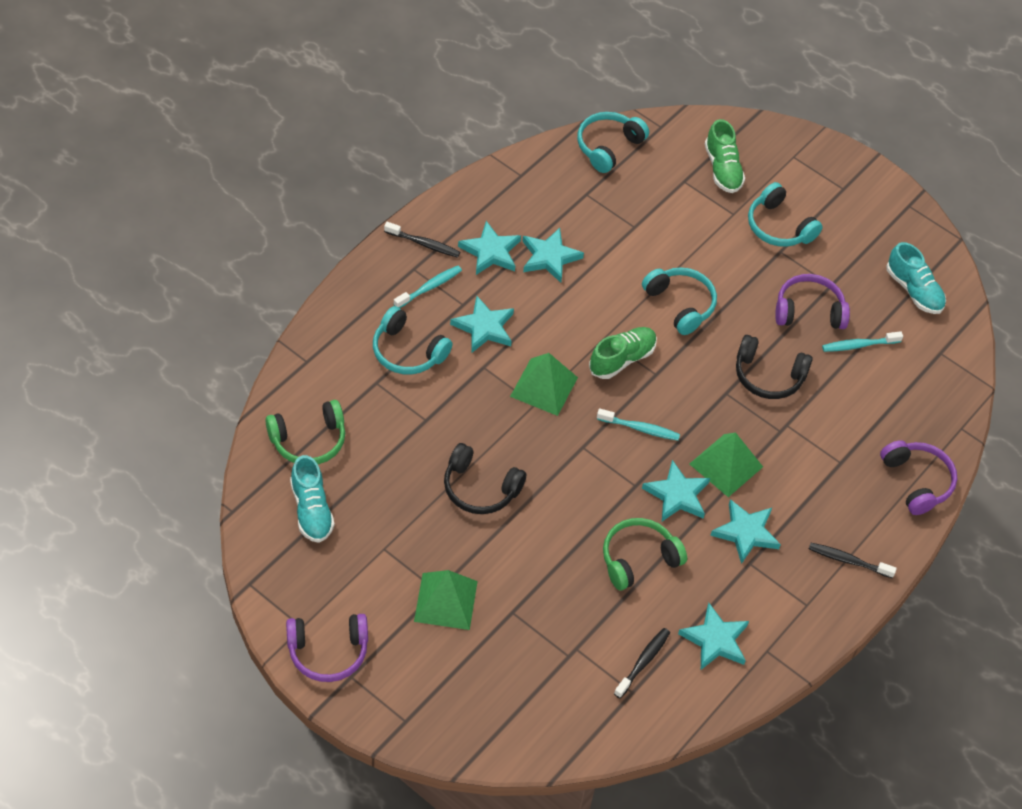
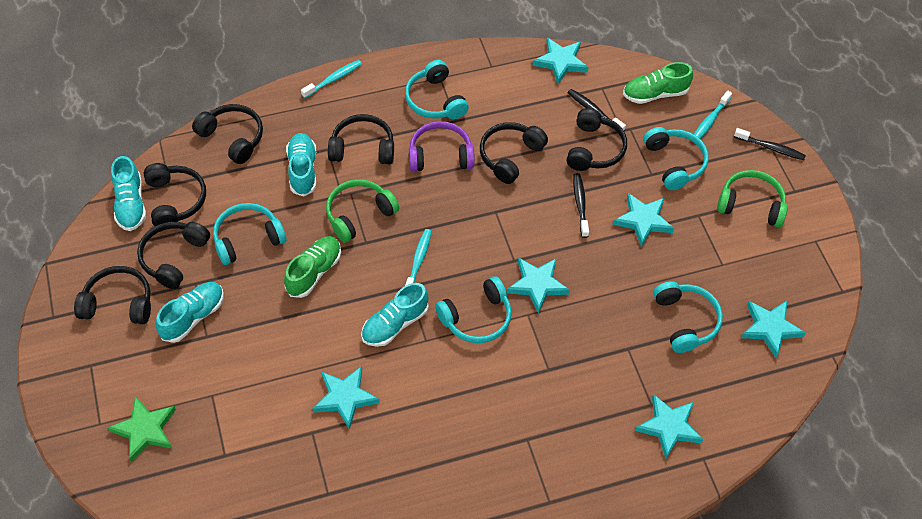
black headphones: [444,443,526,514] [736,335,813,399] = 2 -> [74,266,151,324] [137,222,210,289] [144,163,206,226] [192,104,263,164] [328,114,394,164] [480,122,548,184] [567,108,627,171] = 7
green pyramid: [414,570,478,630] [510,353,578,416] [690,432,763,497] = 3 -> none = 0
green star: none = 0 -> [107,396,176,462] = 1
purple headphones: [286,614,368,682] [775,274,850,329] [880,440,957,515] = 3 -> [409,121,475,171] = 1
turquoise headphones: [373,306,452,374] [577,112,649,173] [642,267,717,335] [748,182,823,247] = 4 -> [213,203,287,265] [405,60,469,119] [435,276,512,343] [643,127,709,190] [653,281,723,353] = 5
turquoise shoe: [290,455,334,543] [886,242,946,314] = 2 -> [111,156,146,231] [156,282,224,343] [286,133,316,196] [361,283,429,347] = 4

